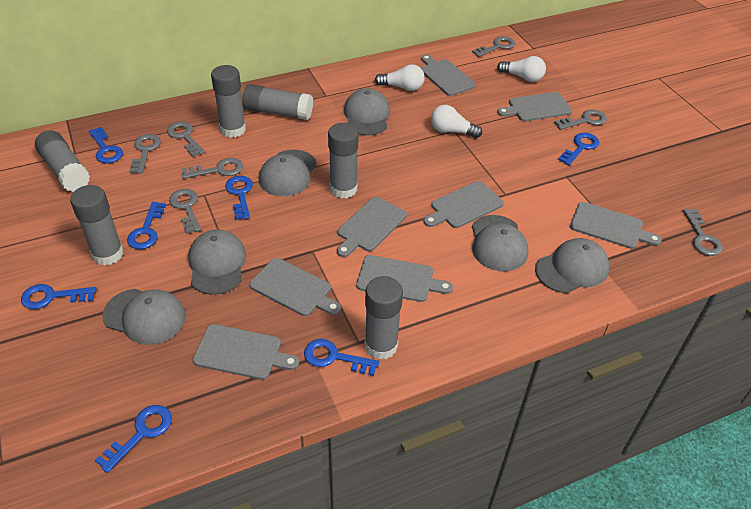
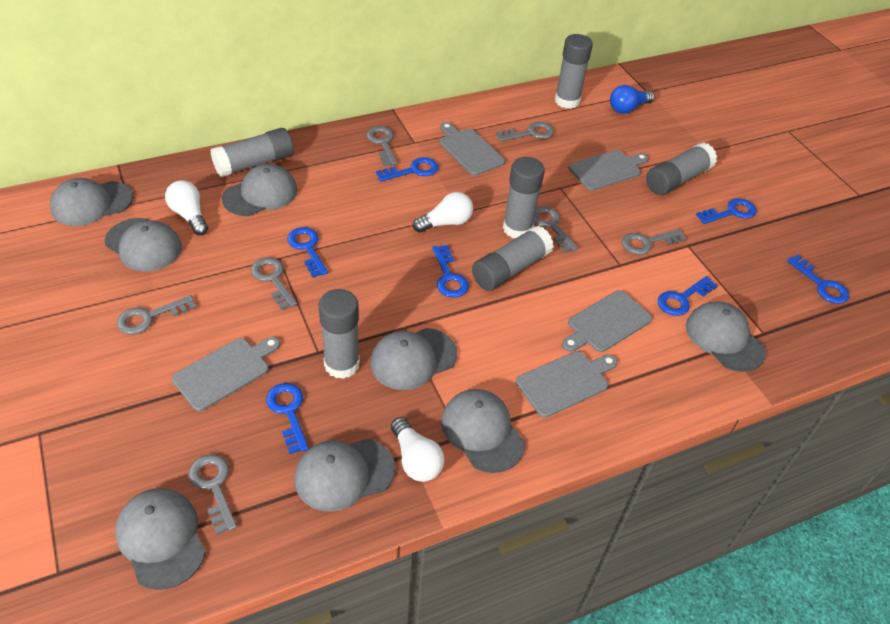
blue light bulb: none = 0 -> [610,85,655,114] = 1
grey cap: [102,289,186,345] [188,230,246,295] [259,150,317,196] [344,88,390,135] [472,215,528,271] [535,238,609,293] = 6 -> [50,178,133,226] [105,218,182,272] [115,488,206,590] [222,164,298,216] [294,439,395,512] [370,328,457,390] [441,389,525,473] [686,301,766,372] = 8
grey cutting board: [192,324,299,380] [249,258,341,316] [337,197,407,257] [356,255,453,302] [421,54,476,96] [424,181,504,228] [497,92,572,121] [570,202,662,249] = 8 -> [172,337,280,411] [439,122,505,176] [516,351,617,418] [562,290,652,352] [569,150,649,191] = 5

